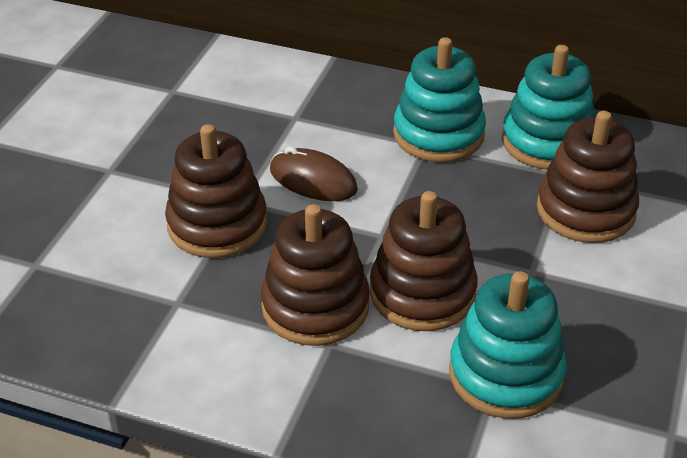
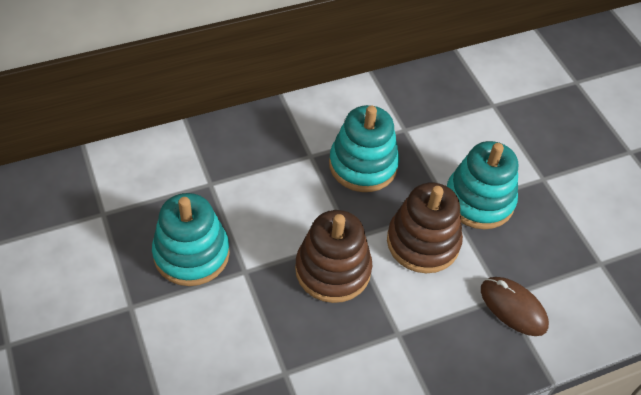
brown stacking toy: [165,124,267,258] [261,204,370,346] [370,191,478,331] [537,111,639,243] = 4 -> [295,210,372,303] [387,183,463,273] = 2

